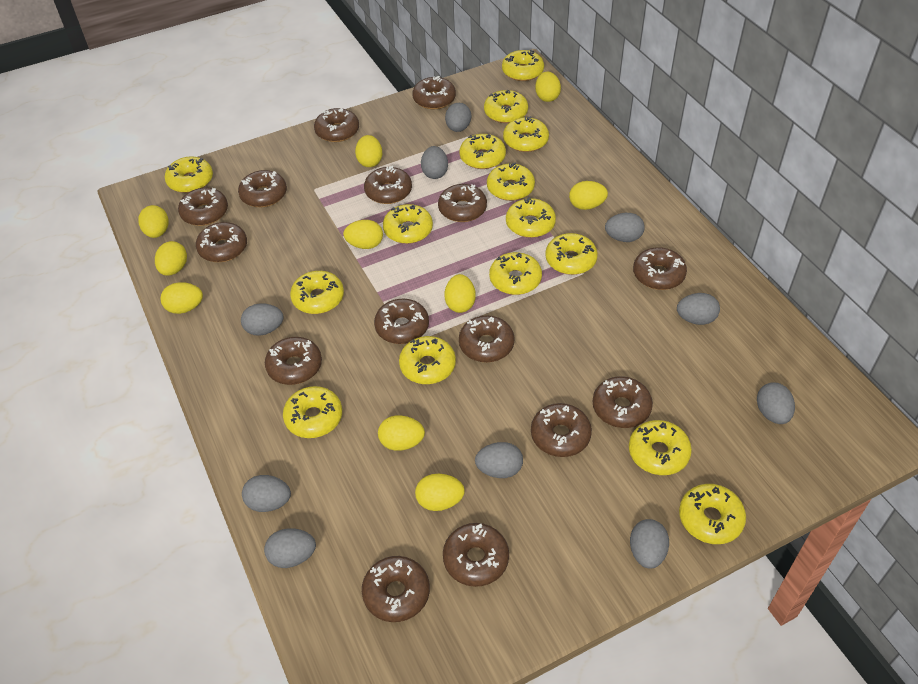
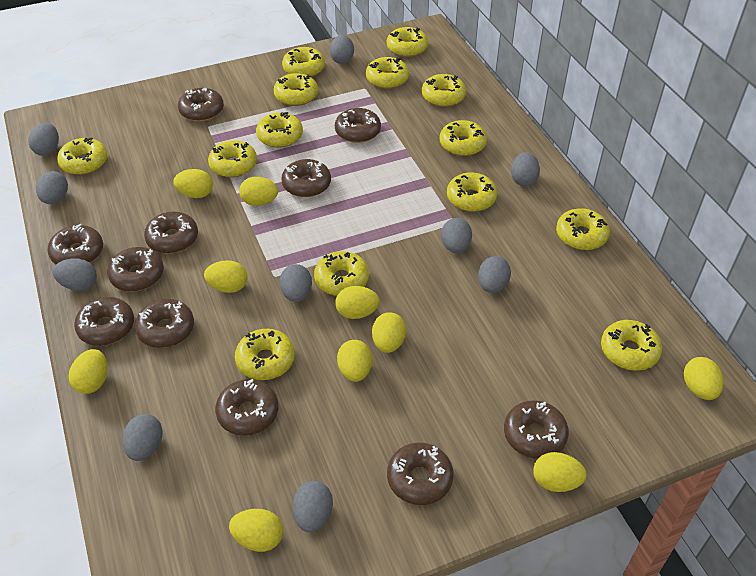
brown donut: [178,188,228,226] [196,222,247,262] [238,170,287,207] [265,337,322,385] [314,108,359,142] [362,556,430,622] [364,166,412,204] [374,299,429,344] [412,76,456,109] [438,184,487,222] [443,523,509,587] [459,315,515,362] [531,403,592,457] [593,376,653,428] [633,247,687,290] = 15 -> [47,224,103,264] [74,297,134,346] [107,247,164,292] [135,299,194,348] [144,212,198,254] [178,88,224,121] [215,379,279,435] [281,159,331,197] [335,108,381,143] [387,442,454,505] [504,400,569,459] = 11
yellow donut: [165,156,213,193] [283,386,342,438] [290,271,344,314] [383,204,433,244] [399,336,456,384] [459,134,506,169] [484,90,528,123] [487,163,535,201] [489,252,542,295] [502,50,544,81] [503,116,549,152] [506,197,556,238] [545,233,598,275] [629,420,692,475] [679,484,746,544] = 15 -> [57,138,108,175] [208,140,257,177] [235,329,295,380] [256,112,303,148] [274,73,318,106] [282,47,325,77] [314,251,369,296] [366,57,409,89] [387,27,428,57] [422,74,466,107] [440,120,487,156] [447,173,497,212] [556,208,610,250] [601,320,662,371] = 14

